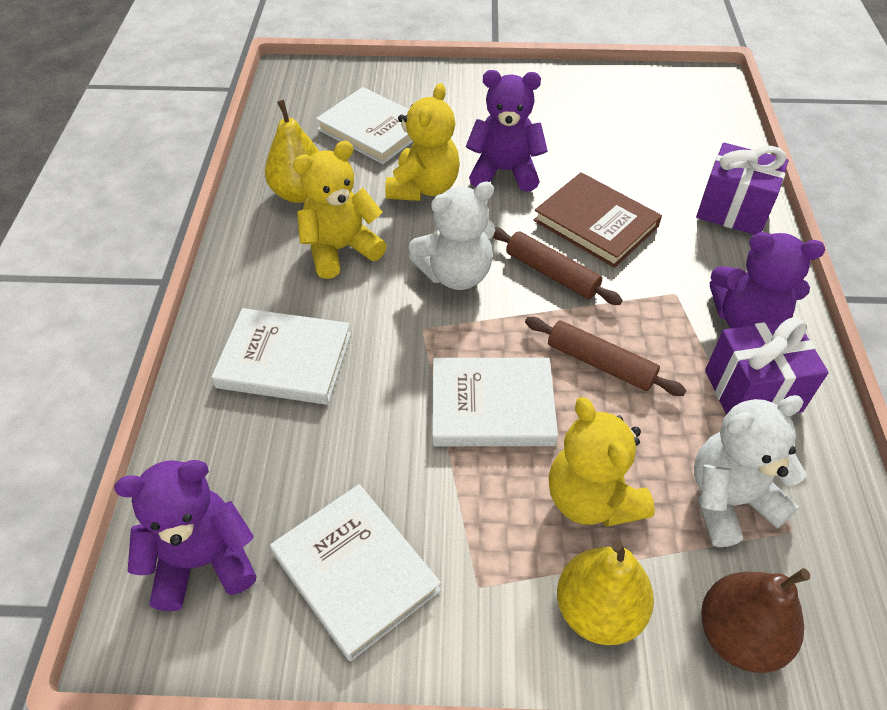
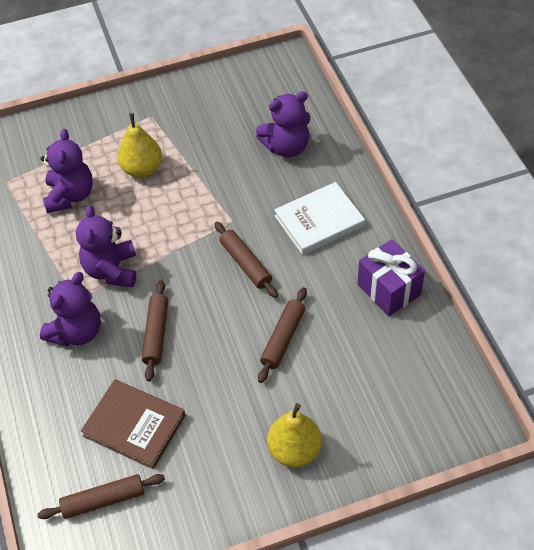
brown pear: [701,568,810,673] = 1 -> none = 0
brown rolling pin: [493,227,623,305] [525,317,686,396] = 2 -> [37,474,165,519] [142,280,168,381] [214,222,278,298] [258,287,307,383] = 4
purple gift: [696,143,788,235] [705,317,829,415] = 2 -> [357,239,425,316] = 1
purple teddy bear: [114,460,257,611] [466,70,548,192] [710,232,825,328] = 3 -> [40,129,93,213] [40,272,101,346] [76,205,136,287] [256,91,310,157] = 4
white book: [211,308,351,405] [270,484,441,661] [316,87,413,164] [432,358,558,446] = 4 -> [274,182,365,255] = 1
white teddy bear: [409,181,495,290] [694,395,806,547] = 2 -> none = 0
yellow teddy bear: [293,141,387,279] [385,83,460,201] [549,397,655,527] = 3 -> none = 0

